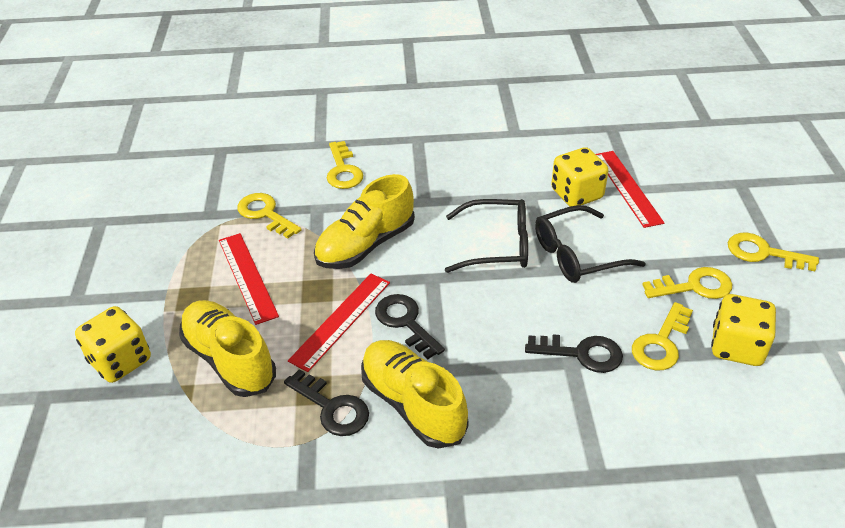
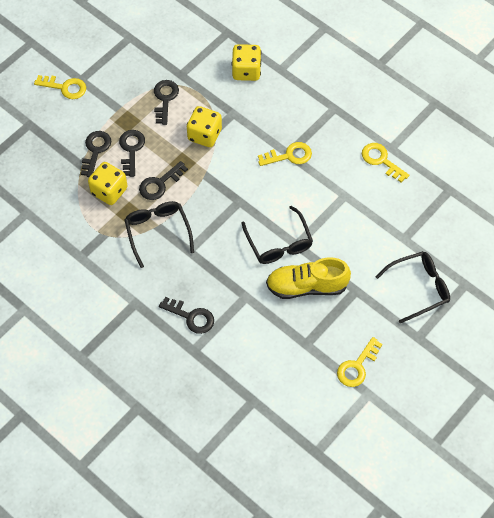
black glasses: [445,199,528,273] [535,205,646,283] = 2 -> [124,201,194,268] [241,206,313,264] [376,251,450,323] = 3
black key: [284,369,369,436] [375,294,445,359] [525,334,623,373] = 3 -> [81,131,111,177] [119,130,145,177] [139,161,188,200] [154,80,179,125] [159,297,214,334] = 5
red ruler: [219,233,279,325] [288,274,390,372] [596,151,664,228] = 3 -> none = 0
yellow key: [238,193,302,238] [327,141,363,189] [632,302,693,370] [642,267,732,299] [728,233,819,271] = 5 -> [34,75,86,99] [258,142,312,166] [337,337,383,387] [362,143,409,182] = 4
yellow shoe: [179,300,276,397] [314,174,415,269] [361,340,468,449] = 3 -> [266,257,351,299] = 1

